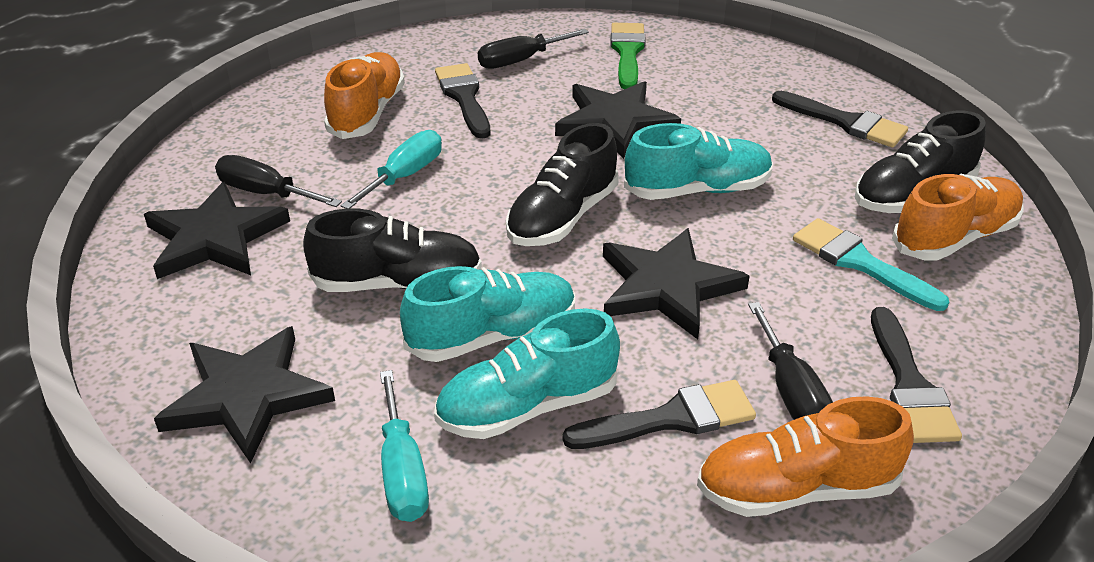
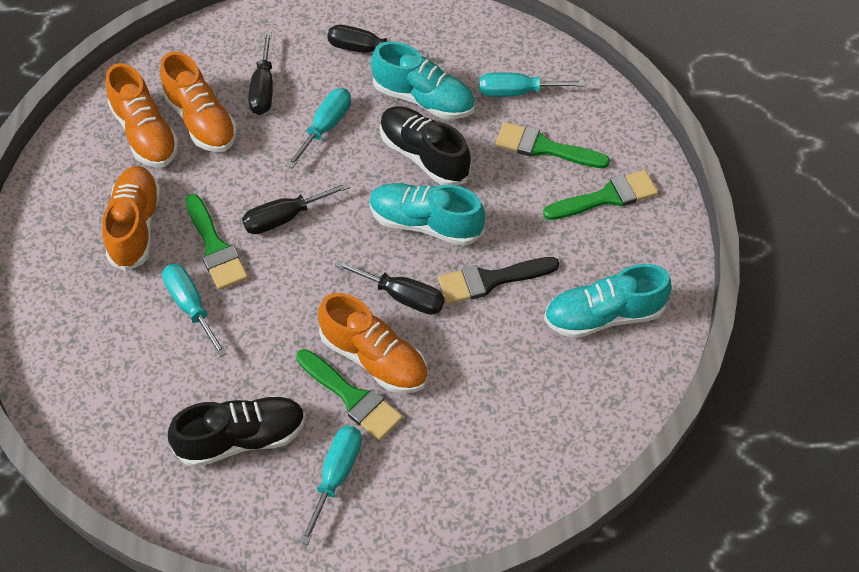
black brush: [435,63,490,139] [562,380,756,449] [772,91,908,147] [871,307,962,443] = 4 -> [438,257,560,304] = 1
black screwdriver: [215,155,342,207] [478,29,589,69] [748,302,833,420] = 3 -> [242,182,350,234] [248,31,273,115] [327,25,429,58] [335,260,445,315] = 4
black shoe: [303,208,482,292] [506,123,619,246] [855,111,986,213] = 3 -> [168,396,306,467] [380,106,471,185] = 2
black star: [144,182,290,279] [154,326,335,464] [555,81,681,159] [603,228,750,339] = 4 -> none = 0
green brush: [610,23,646,89] = 1 -> [185,194,248,290] [296,349,403,441] [495,122,610,168] [543,170,658,220] = 4
orange shoe: [324,52,405,139] [697,396,914,517] [892,174,1024,261] = 3 -> [102,166,161,271] [106,63,179,167] [160,51,237,152] [318,293,428,394] = 4
turquoise brush: [793,218,949,311] = 1 -> none = 0
turquoise screwdriver: [341,130,442,209] [380,370,429,522] = 2 -> [162,264,227,357] [286,88,351,168] [299,426,362,545] [479,72,585,97] = 4

